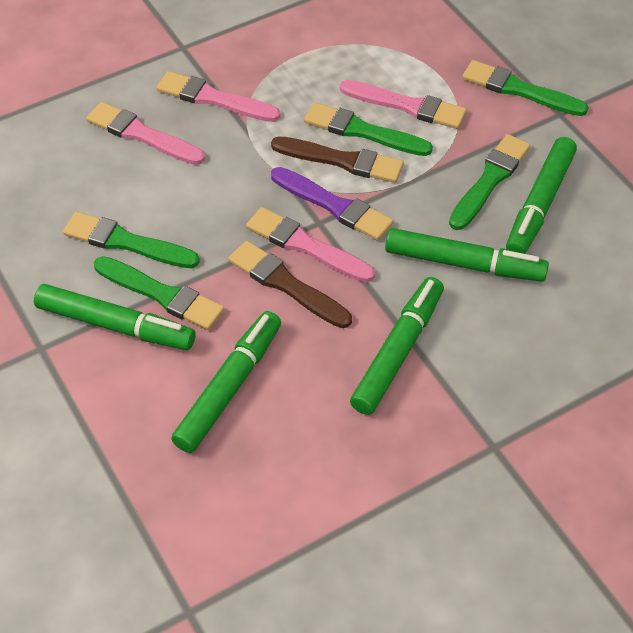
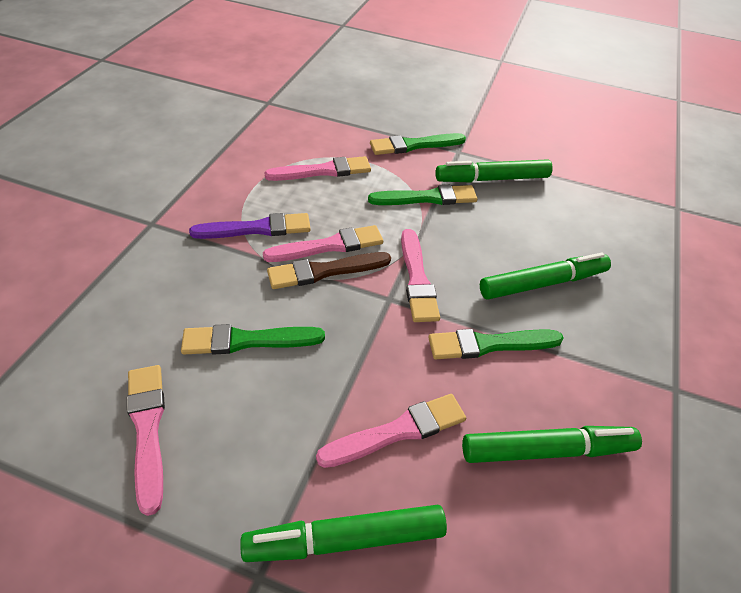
brown brush: [228,241,352,328] [271,136,404,183] = 2 -> [267,252,391,289] = 1
green brush: [63,212,200,268] [94,256,224,330] [304,102,433,156] [449,134,530,230] [462,60,589,116] = 5 -> [181,324,325,355] [368,184,478,205] [370,133,466,155] [428,329,564,359] = 4
green marker: [34,284,195,350] [171,311,281,453] [350,277,444,415] [385,228,549,282] [506,137,577,254] = 5 -> [240,505,447,562] [435,160,553,183] [462,426,642,463] [480,253,611,300] = 4
pink brush: [86,102,205,165] [157,71,281,122] [246,207,375,282] [340,80,467,129] = 4 -> [127,365,165,516] [263,225,383,262] [264,156,371,181] [316,394,466,468] [401,229,440,322] = 5

